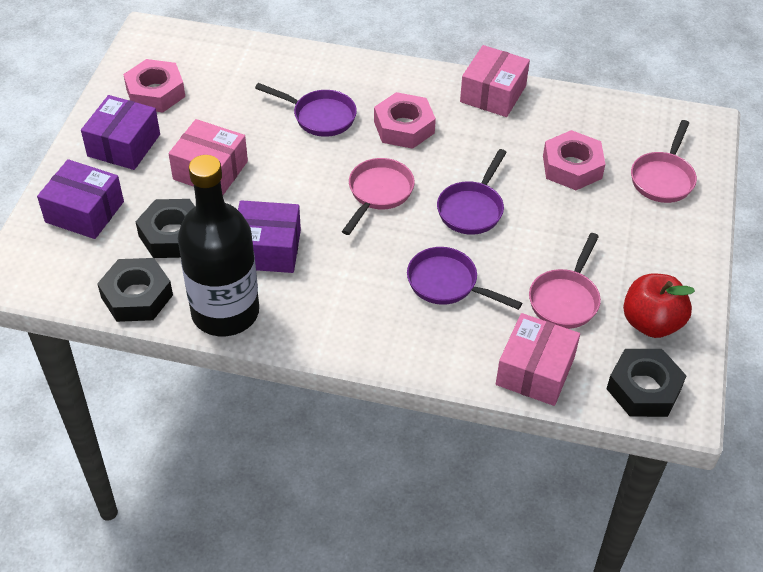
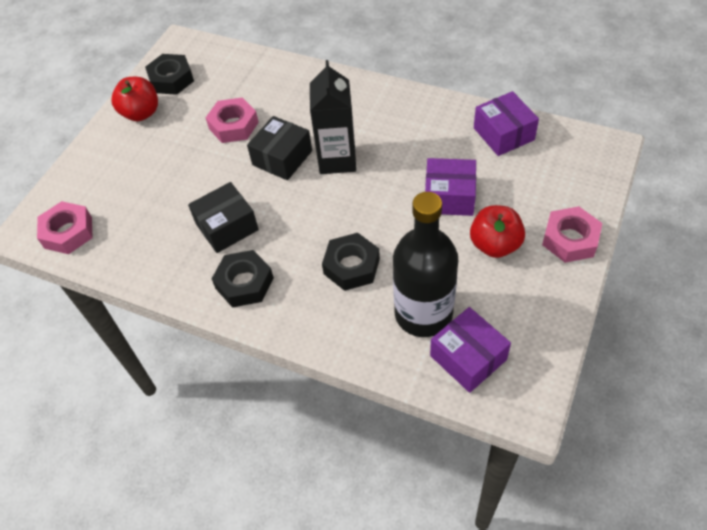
black box: none = 0 -> [188,182,259,253] [247,116,312,180] = 2
black carton: none = 0 -> [310,60,356,174] = 1
pink box: [168,119,248,195] [460,45,530,117] [496,313,580,406] = 3 -> none = 0
pink pan: [342,158,415,235] [529,233,601,329] [631,120,697,203] = 3 -> none = 0
purple pan: [255,83,357,137] [407,247,522,310] [437,149,507,235] = 3 -> none = 0
red apple: [623,274,695,338] = 1 -> [111,77,158,121] [470,205,525,258] = 2

